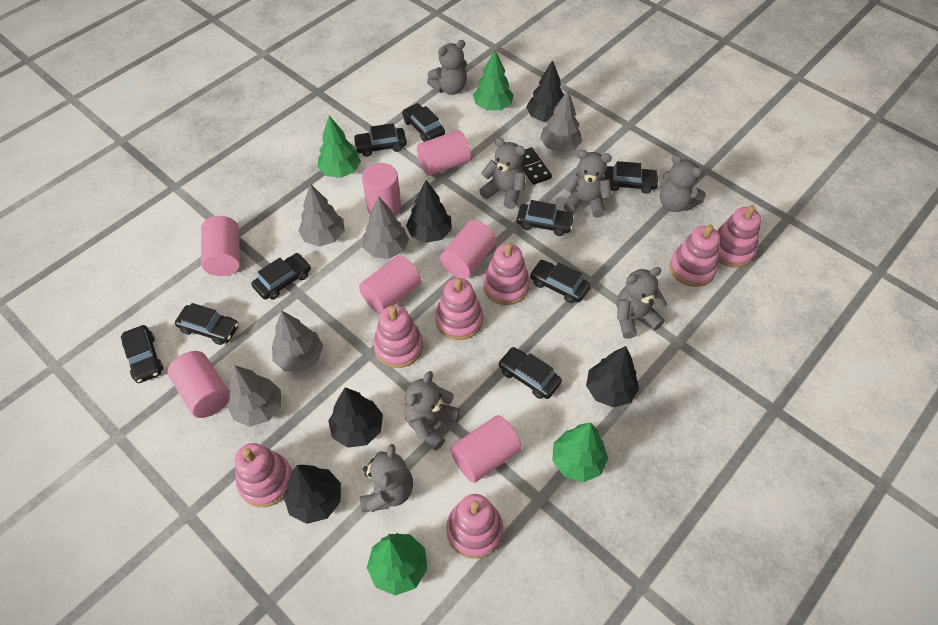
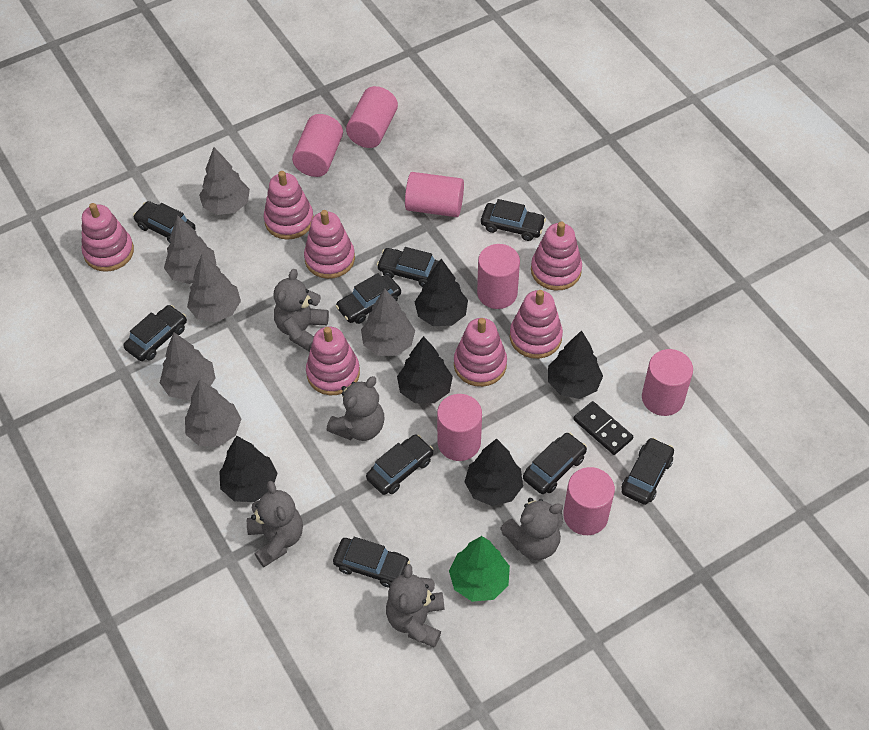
green tree: [317,115,361,178] [367,533,428,596] [473,50,514,110] [552,422,608,482] = 4 -> [449,536,510,602] = 1
grey teddy bear: [360,444,413,513] [404,371,460,451] [427,40,467,95] [479,138,526,209] [564,150,612,218] [617,267,667,339] [659,155,706,212] = 7 -> [247,481,303,567] [274,269,329,352] [327,376,384,441] [386,564,445,648] [500,498,563,560] = 5
grey tree: [227,365,281,427] [272,311,323,372] [298,184,345,247] [363,196,409,259] [540,90,582,153] = 5 -> [160,332,216,400] [164,215,217,284] [185,379,241,447] [187,254,241,322] [199,147,250,215] [361,289,415,356] = 6

